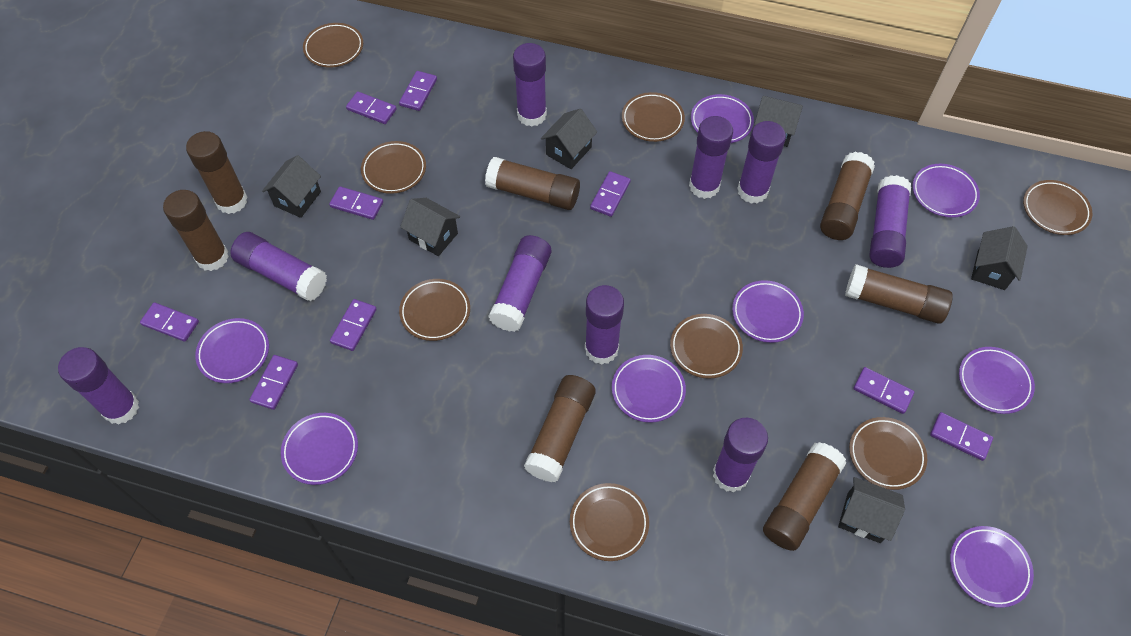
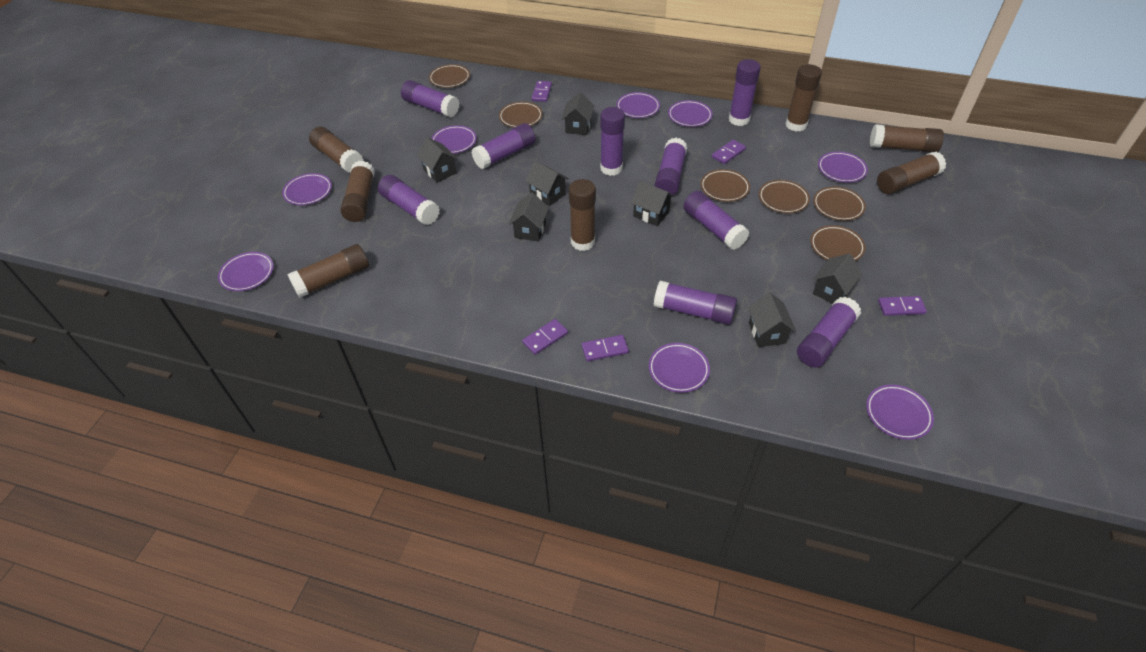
black house: [262,155,321,218] [400,198,460,256] [541,109,597,169] [754,96,803,147] [838,477,905,543] [971,226,1028,290] = 6 -> [417,137,458,183] [509,192,549,241] [525,161,569,206] [562,92,594,135] [631,181,674,226] [748,293,796,347] [813,253,862,304] = 7
brown plate: [303,23,363,68] [361,141,426,194] [399,279,470,341] [570,483,649,561] [622,92,685,142] [670,314,743,379] [849,417,927,490] [1023,180,1092,235] = 8 -> [429,64,470,88] [499,102,543,128] [700,169,750,202] [759,180,810,213] [810,225,866,261] [813,187,866,221] = 6
purple domino: [140,302,199,342] [249,355,298,410] [329,186,383,220] [330,299,377,351] [346,91,397,124] [399,71,437,111] [590,171,631,217] [853,367,914,414] [930,412,993,461] = 9 -> [522,319,568,355] [532,81,552,102] [582,335,629,362] [712,140,746,164] [878,296,927,316] = 5

